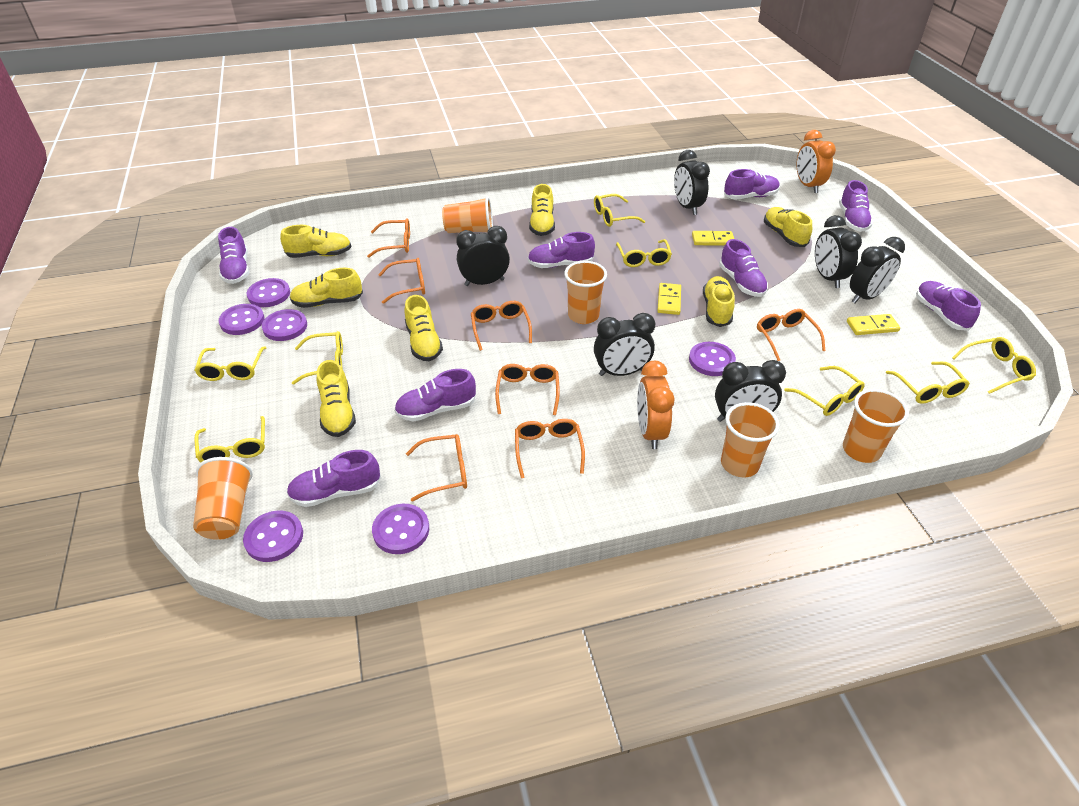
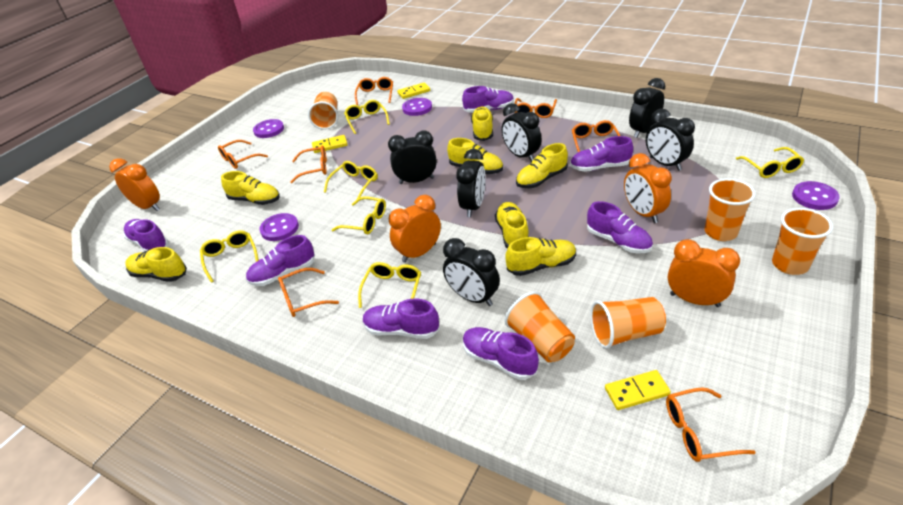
orange clock: [637,361,675,449] [797,130,836,193] = 2 -> [109,158,160,211] [389,195,441,263] [624,153,672,223] [668,239,740,307] = 4
purple button: [219,304,265,335] [243,511,303,562] [247,278,290,307] [262,309,307,341] [372,504,429,554] [689,342,736,376] = 6 -> [253,119,284,138] [260,213,299,241] [402,98,432,116] [792,181,840,210] = 4
purple shoe: [218,227,249,284] [287,450,381,507] [394,369,476,422] [528,232,595,268] [719,239,768,297] [724,169,780,200] [839,180,873,232] [916,281,981,331] = 8 -> [123,219,169,252] [246,235,315,286] [363,299,440,339] [462,86,514,113] [463,327,539,380] [570,136,633,172] [587,201,653,254] = 7
yellow glasses: [194,347,266,381] [194,416,265,463] [292,331,343,385] [594,194,645,227] [616,239,672,267] [784,366,865,416] [886,362,970,404] [952,337,1036,394] = 8 -> [200,230,259,282] [324,161,378,199] [332,196,386,234] [344,100,390,134] [358,262,421,308] [736,147,804,178] = 6

